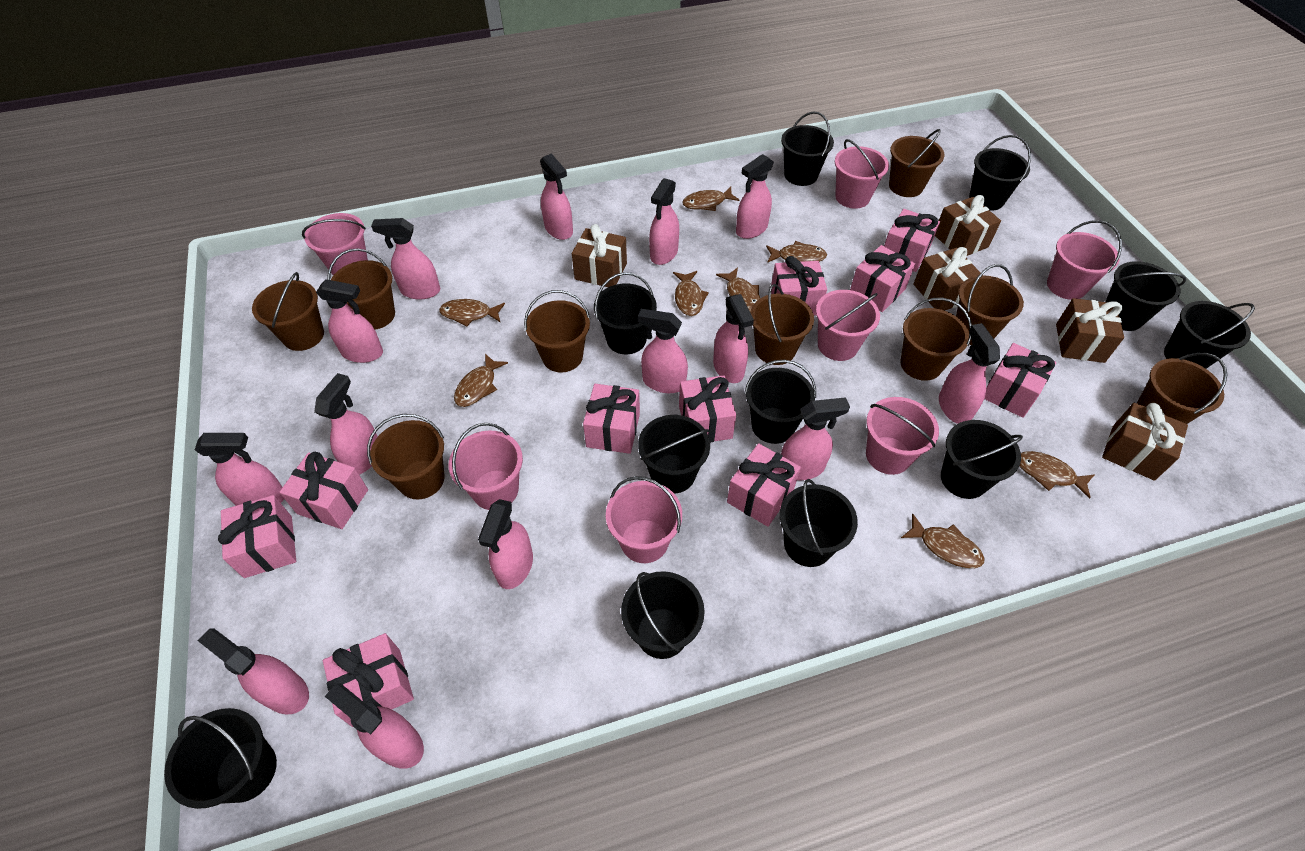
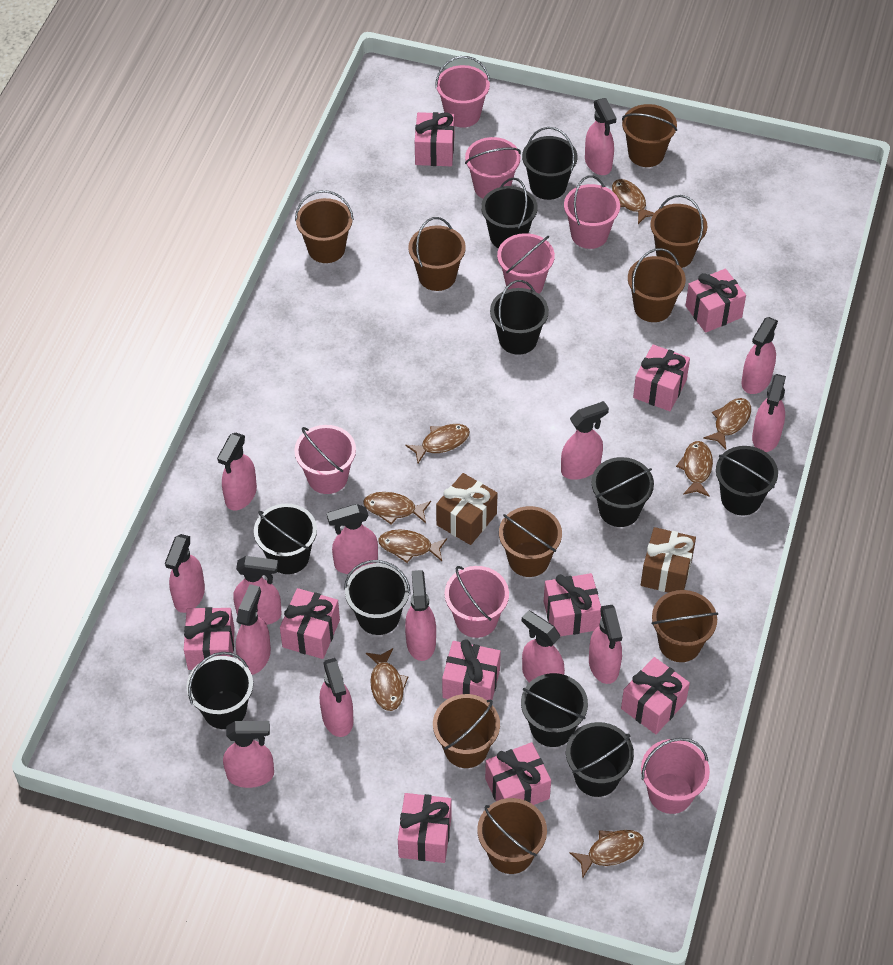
black bucket: [164,708,277,809] [594,272,657,354] [621,571,705,659] [638,415,710,494] [745,360,816,444] [780,479,858,567] [781,111,834,186] [941,420,1023,499] [969,135,1031,211] [1105,261,1186,331] [1164,301,1255,369] = 11 -> [187,652,253,729] [254,504,317,574] [344,560,411,635] [481,178,538,248] [490,280,549,355] [521,673,588,747] [522,127,577,200] [566,722,634,797] [591,457,654,527] [716,446,778,515] = 10
brown gift: [572,224,627,287] [913,247,983,311] [935,195,1001,256] [1056,298,1124,363] [1102,403,1188,481] = 5 -> [436,473,498,545] [641,527,696,593] = 2

